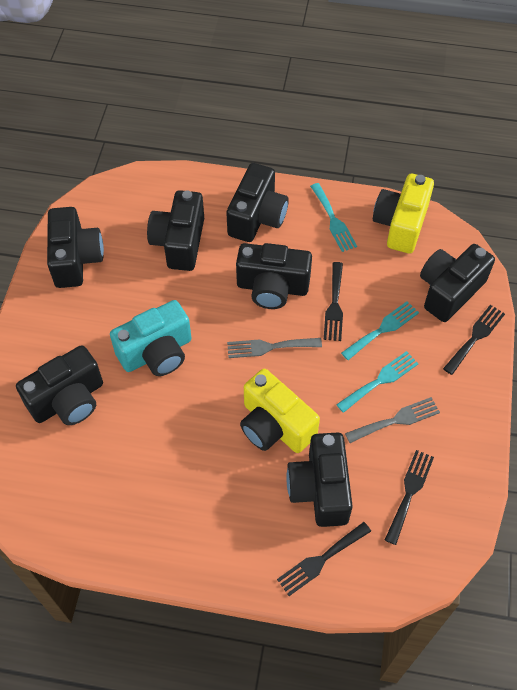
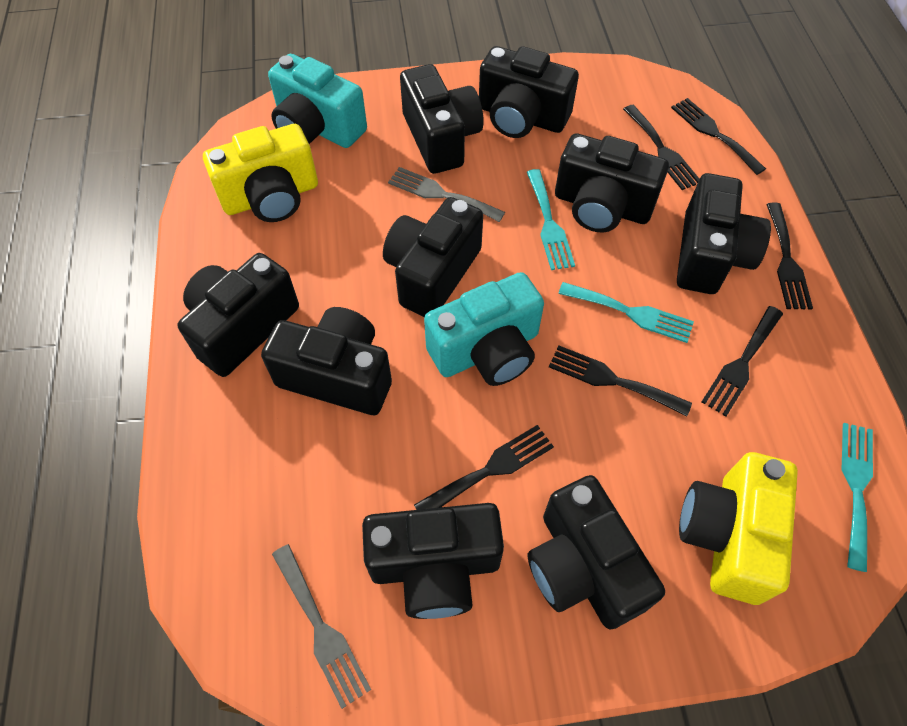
black camera: [16,345,103,425] [47,207,104,288] [147,190,204,271] [226,163,289,242] [236,243,312,309] [286,432,353,527] [420,244,495,322] = 7 -> [177,253,299,377] [261,307,392,415] [362,503,504,619] [383,197,483,317] [400,64,484,174] [479,46,579,138] [527,475,665,630] [555,133,669,232] [677,173,771,294] = 9
black fork: [277,522,371,596] [324,262,343,341] [385,450,434,545] [443,305,505,375] = 4 -> [414,425,554,510] [549,346,692,416] [623,105,699,190] [671,98,766,175] [702,306,783,417] [766,202,813,309] = 6
turquoise camera: [110,300,191,376] = 1 -> [268,54,367,148] [424,272,544,386] = 2

